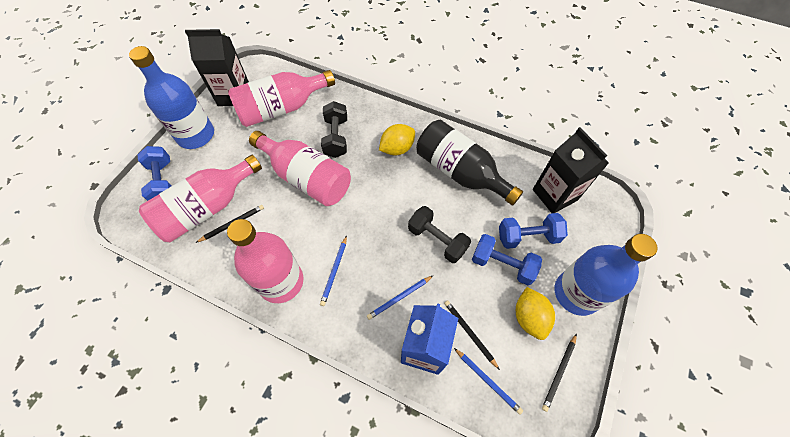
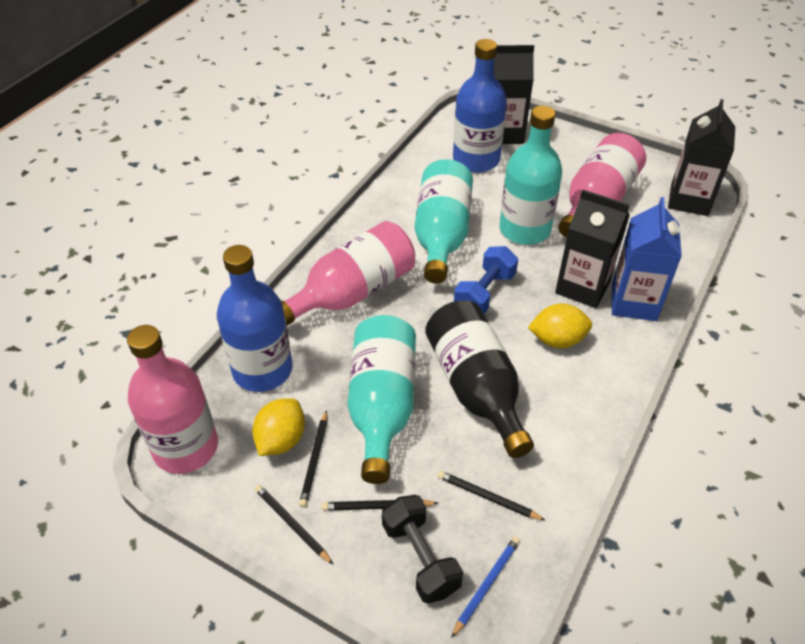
black carton: [185,29,249,106] [533,127,609,213] = 2 -> [494,45,534,144] [555,190,630,308] [668,99,735,216] = 3
black dumbbell: [321,101,347,158] [408,206,471,263] = 2 -> [382,495,463,604] = 1
black pencil: [196,205,264,243] [444,300,500,370] [542,333,577,412] = 3 -> [254,484,333,564] [299,410,327,507] [322,499,438,511] [437,471,546,521] = 4
blue dumbbell: [137,146,172,201] [472,234,542,285] [499,213,568,249] = 3 -> [454,246,518,314] = 1
blue pencil: [320,235,347,306] [367,276,433,320] [454,348,523,415] = 3 -> [451,536,520,638] = 1
pink bottle: [139,155,262,242] [227,219,304,303] [228,70,335,127] [249,131,351,206] = 4 -> [127,325,218,474] [281,221,415,326] [558,133,646,237] = 3
turquoise bottle: none = 0 -> [348,315,416,484] [415,159,473,284] [499,106,562,245] = 3

